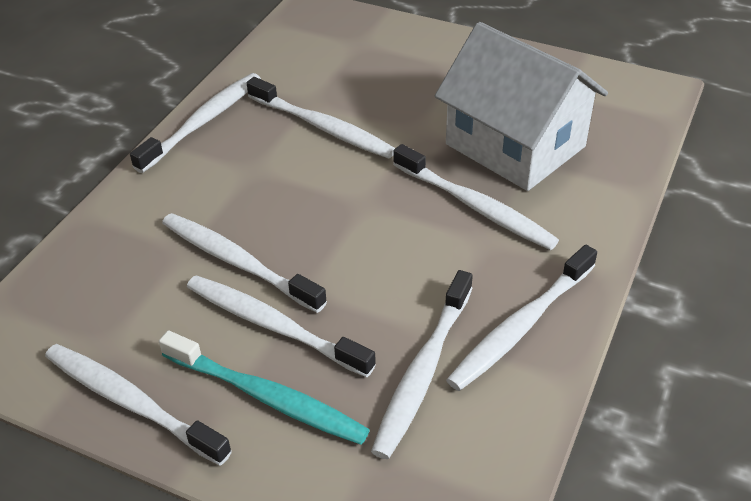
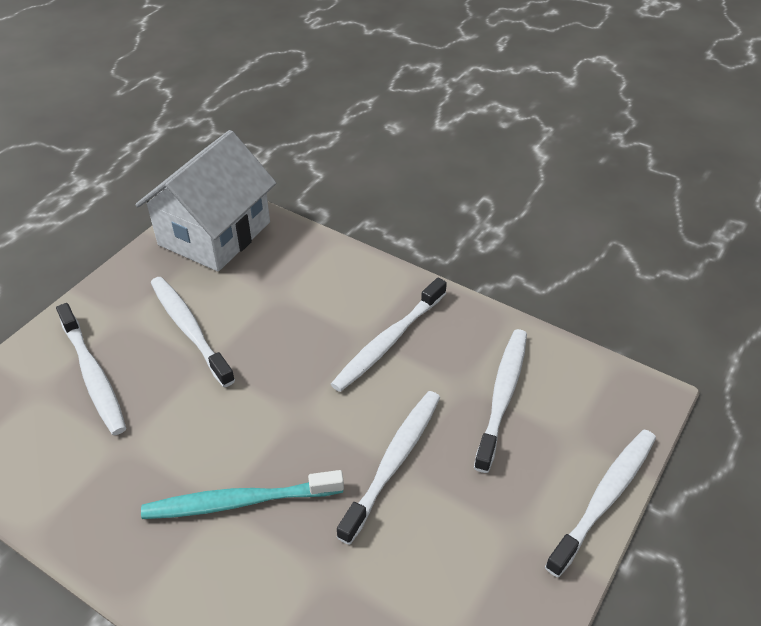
white toothbrush: [45,344,232,466] [130,73,261,173] [162,213,327,313] [187,275,376,377] [247,77,395,159] [371,270,473,459] [393,144,559,250] [446,245,597,391] = 8 -> [56,303,126,435] [151,277,235,387] [331,278,447,392] [337,391,440,545] [474,329,527,473] [545,429,656,577] = 6

